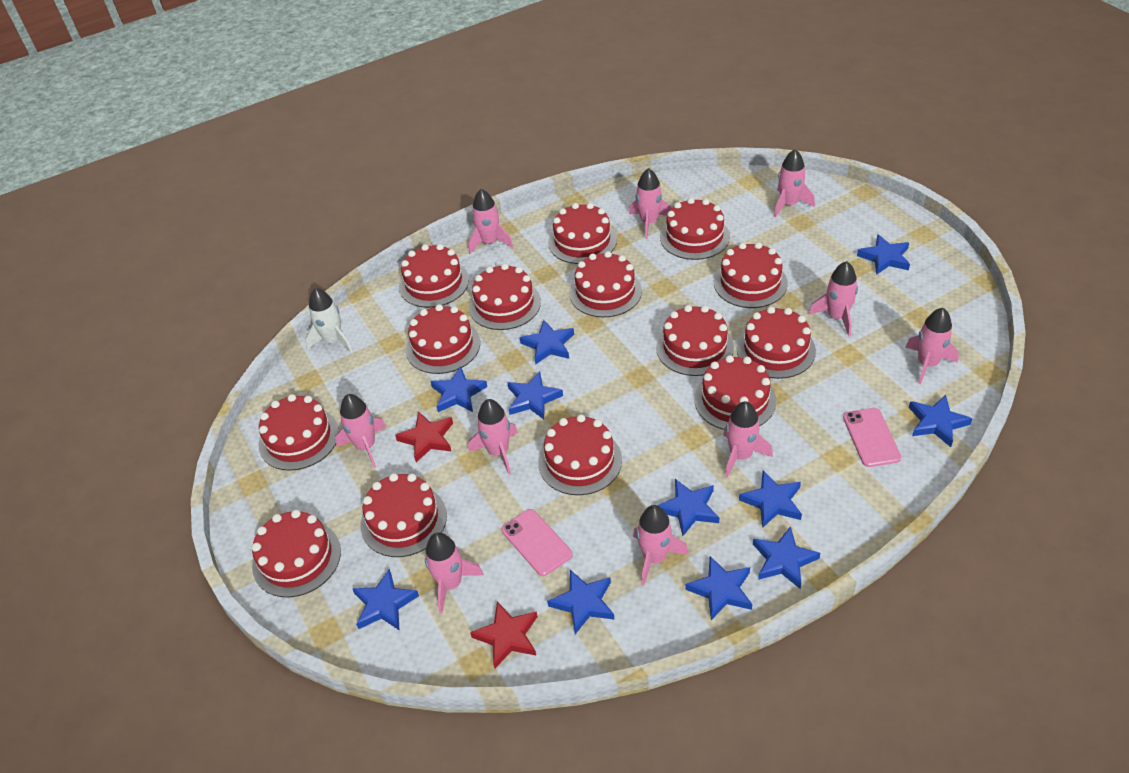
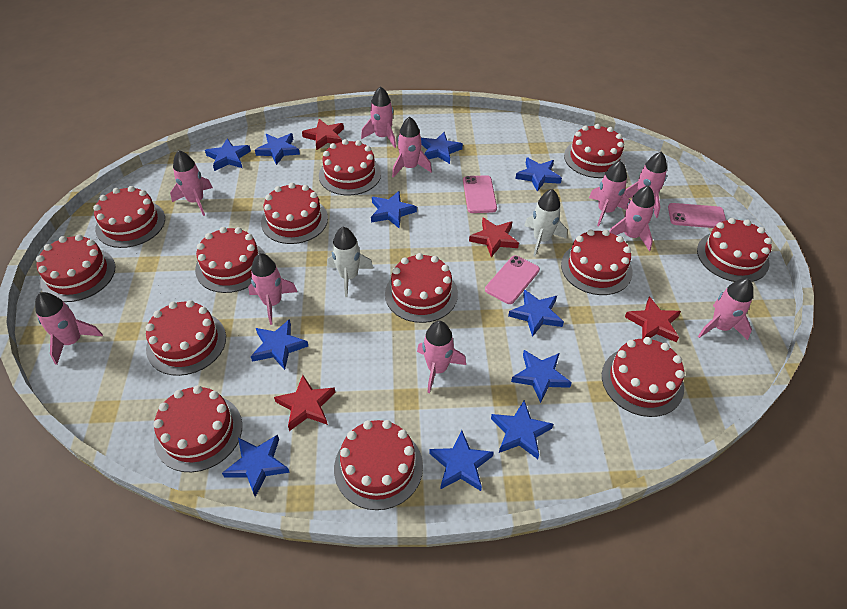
pink phone: [502,509,573,576] [843,408,901,467] = 2 -> [463,175,497,213] [485,255,540,304] [668,203,726,228] = 3
red cake: [251,510,341,597] [259,394,339,471] [360,473,447,557] [399,244,469,308] [406,304,480,374] [469,263,541,330] [538,414,622,495] [548,203,617,264] [569,251,642,317] [656,305,734,376] [660,198,730,260] [694,355,776,430] [714,242,788,308] [737,307,816,379] = 14 -> [36,234,115,302] [93,186,165,248] [146,300,226,376] [153,385,242,472] [195,227,265,293] [261,183,328,244] [319,139,381,195] [334,420,423,510] [385,253,458,323] [561,229,633,295] [564,124,625,178] [602,337,685,417] [697,218,772,282] = 13
red star: [395,411,453,462] [470,601,538,668] = 2 -> [274,375,335,431] [302,119,344,150] [469,218,519,257] [625,297,681,342] = 4
white rocket: [305,288,353,353] = 1 -> [327,227,373,297] [524,189,567,257] = 2

